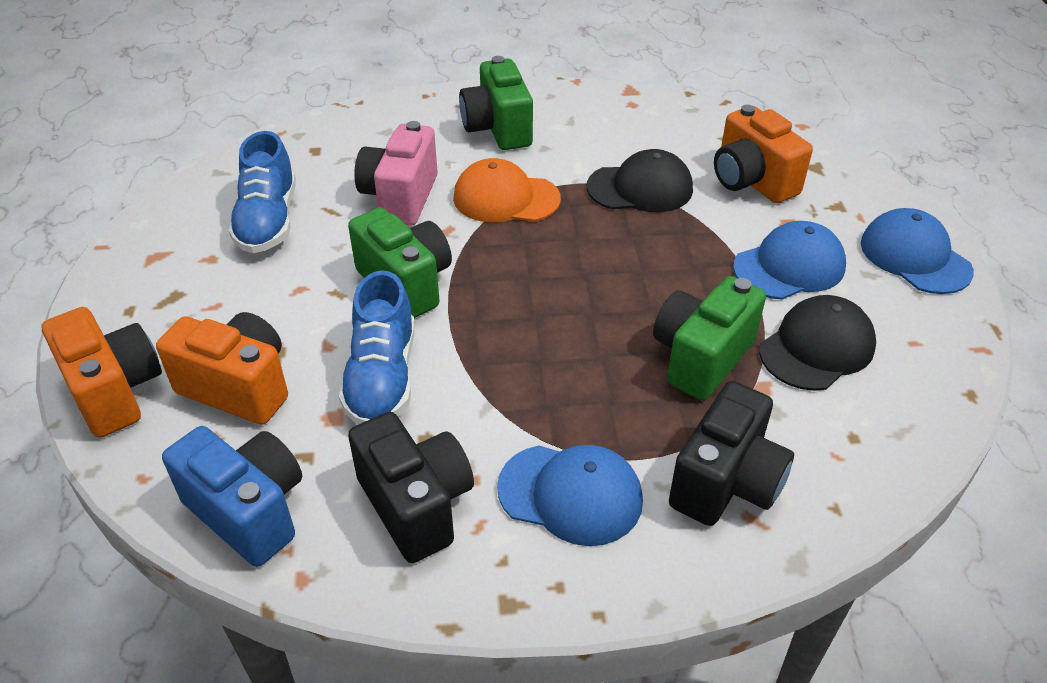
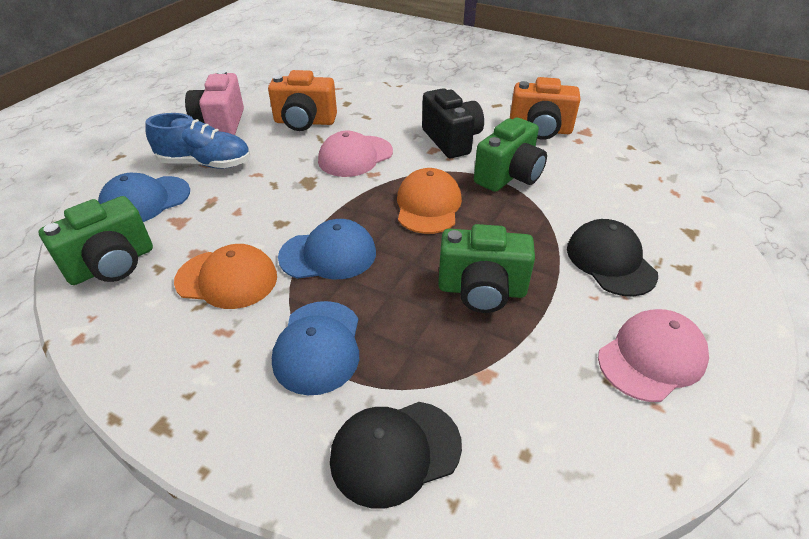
black camera: [348,412,474,563] [669,381,794,526] = 2 -> [422,88,484,158] = 1
blue camera: [162,426,302,567] = 1 -> none = 0
blue shoe: [229,131,296,253] [339,270,415,424] = 2 -> [145,113,250,169] = 1
orange camera: [42,307,162,438] [156,312,288,425] [714,105,813,203] = 3 -> [268,70,337,131] [510,77,581,140] = 2
orange cap: [453,158,561,222] = 1 -> [174,244,277,309] [397,168,462,234] = 2
pink cap: none = 0 -> [318,131,393,177] [598,309,709,402] = 2

